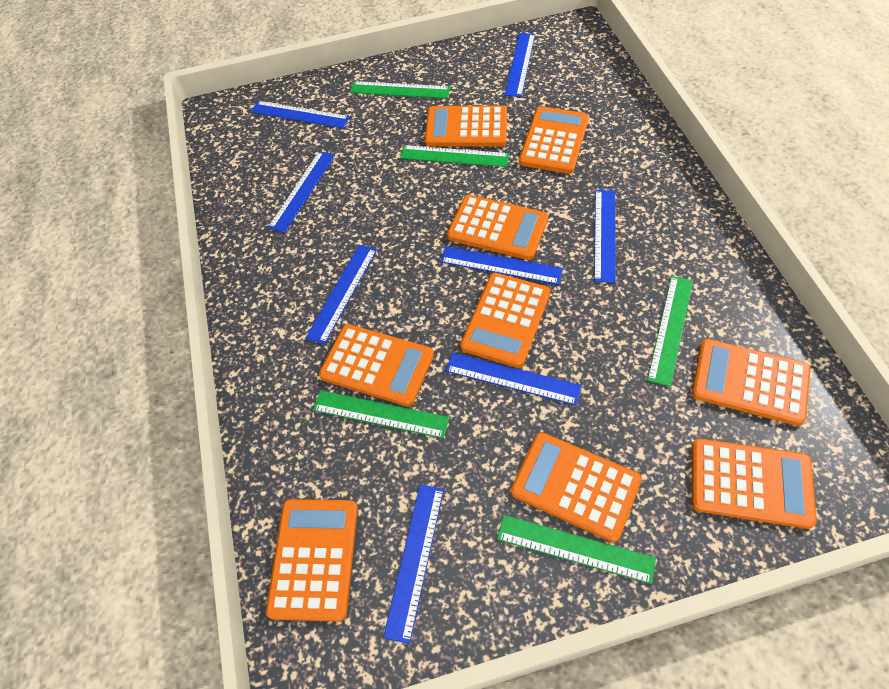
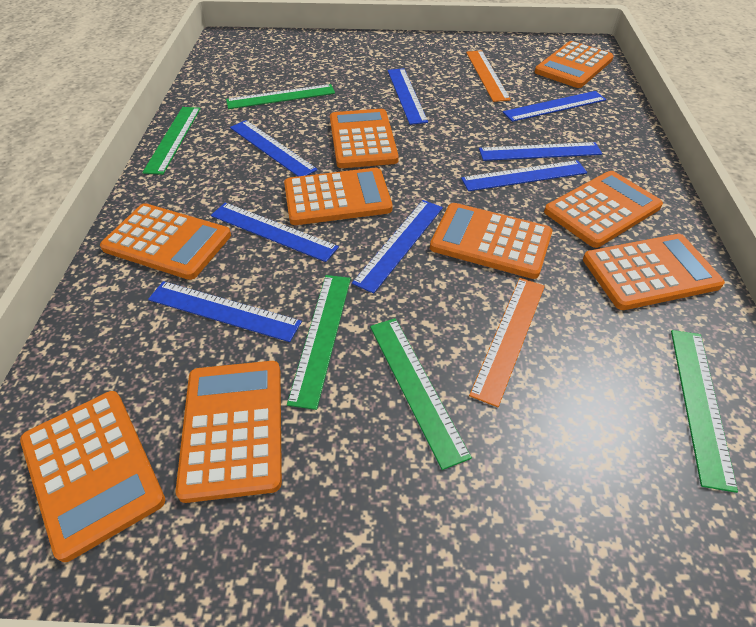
orange ruler: none = 0 -> [466,50,511,102] [469,278,545,407] = 2

